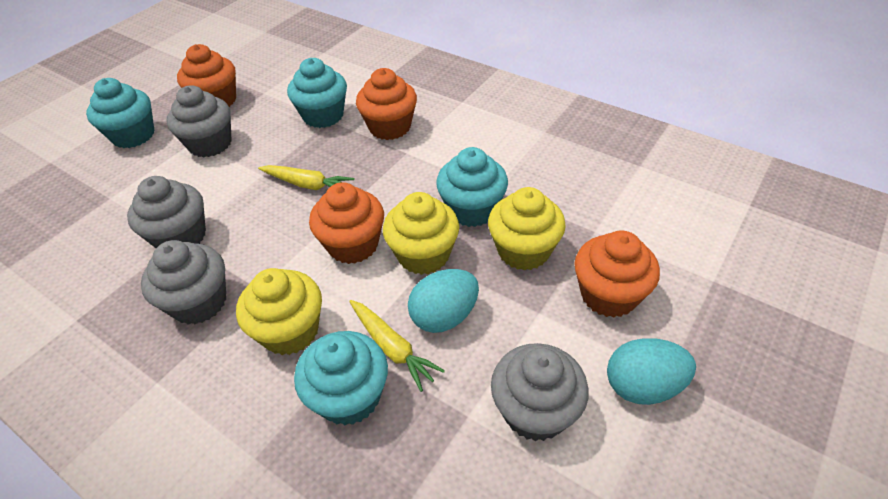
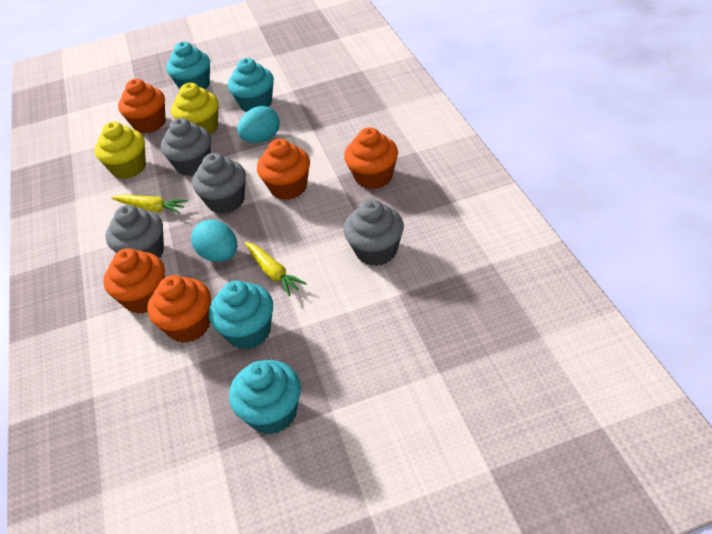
orange cupcake: [177,44,236,107] [309,182,384,264] [356,68,417,140] [574,230,660,318] = 4 -> [104,248,165,314] [118,79,166,134] [147,275,211,343] [257,139,310,200] [344,127,398,189] = 5
yellow cupcake: [236,268,322,355] [383,192,459,275] [488,187,566,270] = 3 -> [94,122,146,179] [171,83,219,135] = 2

